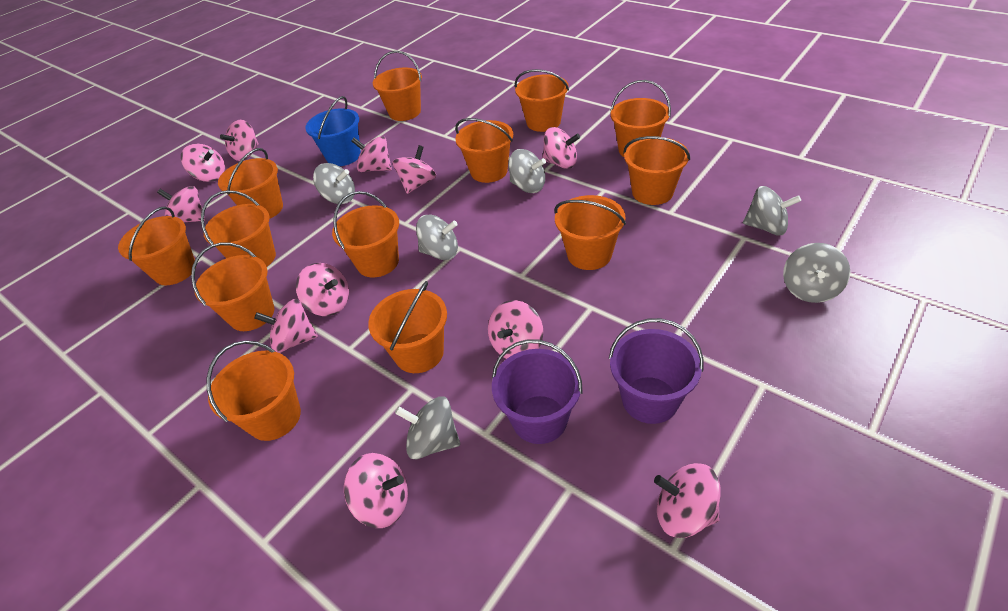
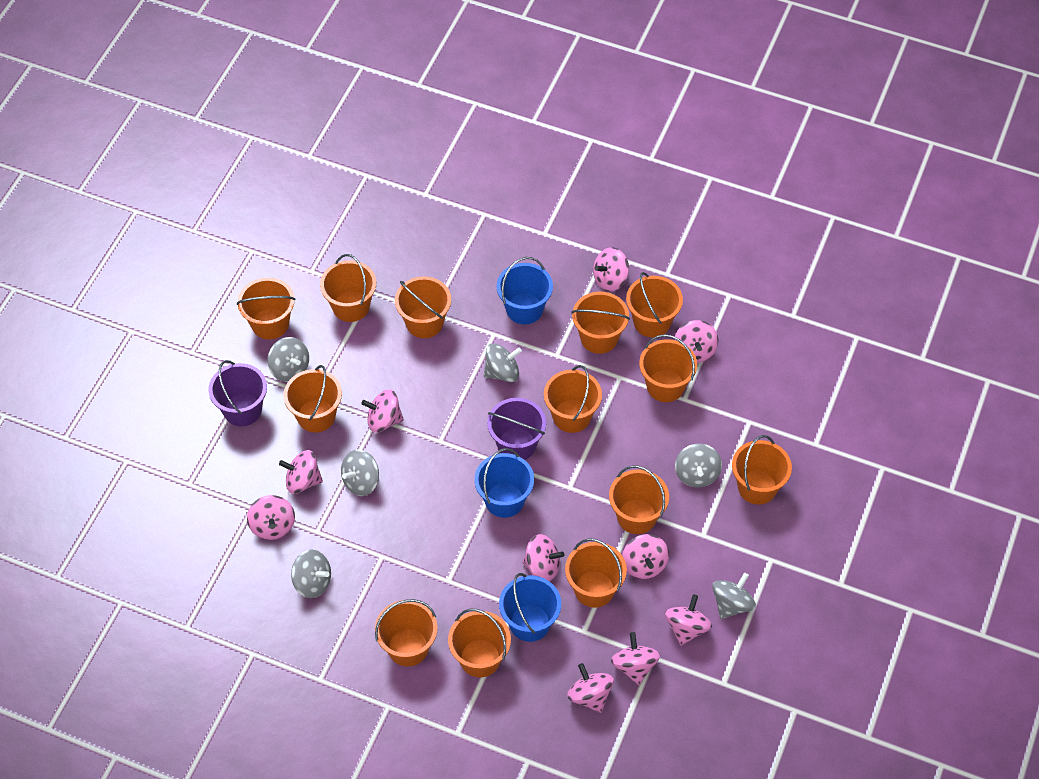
blue bucket: [305,96,361,166] = 1 -> [474,448,534,518] [497,257,553,324] [499,573,561,642] = 3
pink spinning top: [157,186,205,222] [181,144,225,182] [220,120,259,161] [254,299,318,353] [296,263,349,316] [344,453,408,528] [352,136,392,172] [392,145,436,194] [488,300,543,359] [542,127,580,169] [654,463,721,538] = 11 -> [247,495,295,540] [279,450,323,494] [361,389,404,433] [522,534,564,581] [567,663,614,713] [593,247,629,291] [611,632,660,685] [622,534,669,579] [665,594,712,646] [674,320,718,363] = 10

